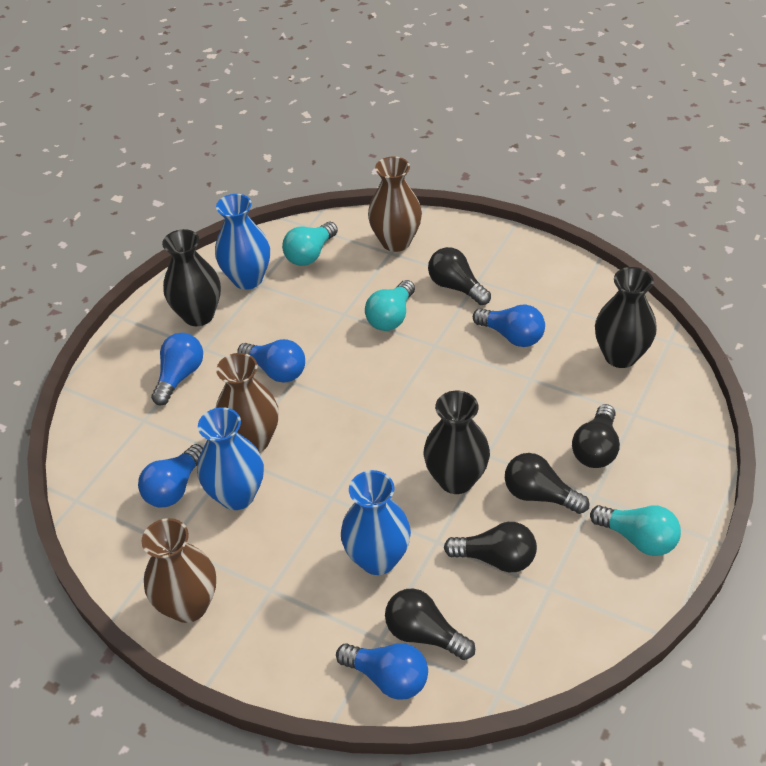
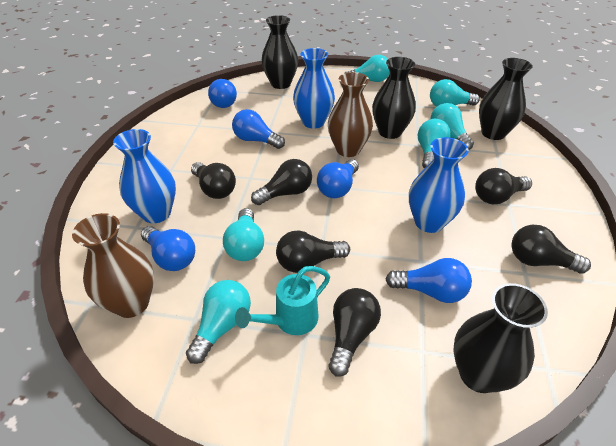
black light bulb: [385,589,475,660] [428,247,491,305] [444,522,537,572] [505,453,590,514] [572,404,620,468] = 5 -> [191,162,236,199] [251,159,312,205] [276,231,350,273] [328,288,381,377] [475,168,532,204] [511,225,591,274] = 6
black vase: [162,229,221,326] [424,391,490,494] [595,267,657,368] = 3 -> [261,15,298,89] [372,57,416,139] [453,283,548,393] [479,58,533,140] = 4
brown vase: [142,518,216,623] [216,353,279,453] [368,156,422,252] = 3 -> [72,213,154,318] [328,72,373,157] = 2
turquoise light bulb: [282,222,338,266] [365,280,415,331] [590,505,681,556] = 3 -> [186,280,251,364] [223,208,264,261] [345,55,390,82] [418,119,451,169] [430,79,480,107] [431,103,474,150] = 6
turquoise watering can: none = 0 -> [235,266,330,335] = 1

